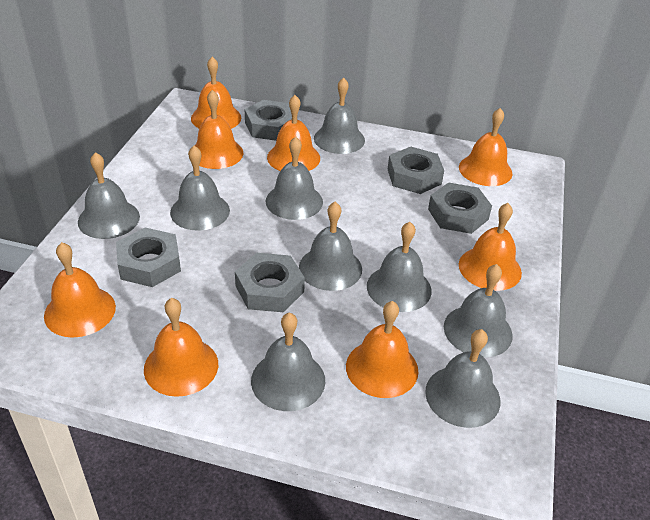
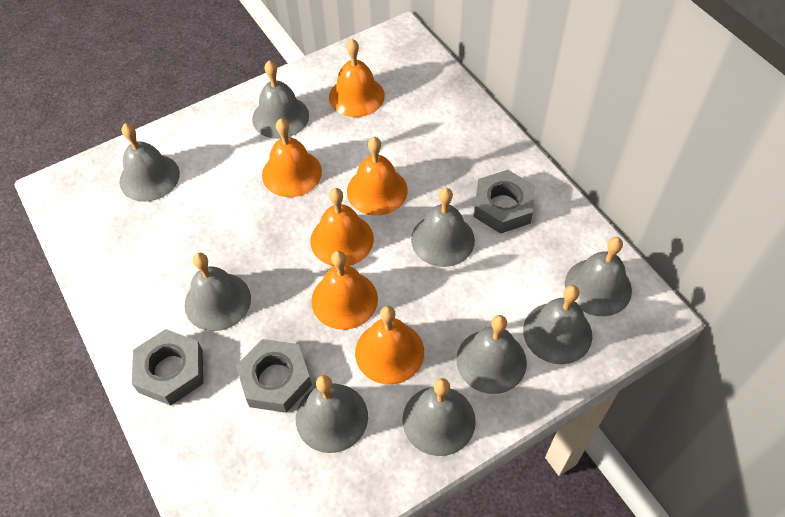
grey nut: [116,228,181,287] [235,253,305,312] [245,100,292,141] [388,147,444,194] [428,182,492,234] = 5 -> [132,329,203,406] [236,339,312,413] [473,170,535,234] = 3
orange bell: [44,242,116,338] [144,298,218,397] [191,57,241,129] [194,90,243,169] [267,95,320,171] [346,301,419,398] [459,108,513,186] [459,203,522,291] = 8 -> [262,119,322,197] [310,188,374,266] [311,251,378,330] [329,39,385,117] [347,137,408,216] [355,306,424,384] = 6

